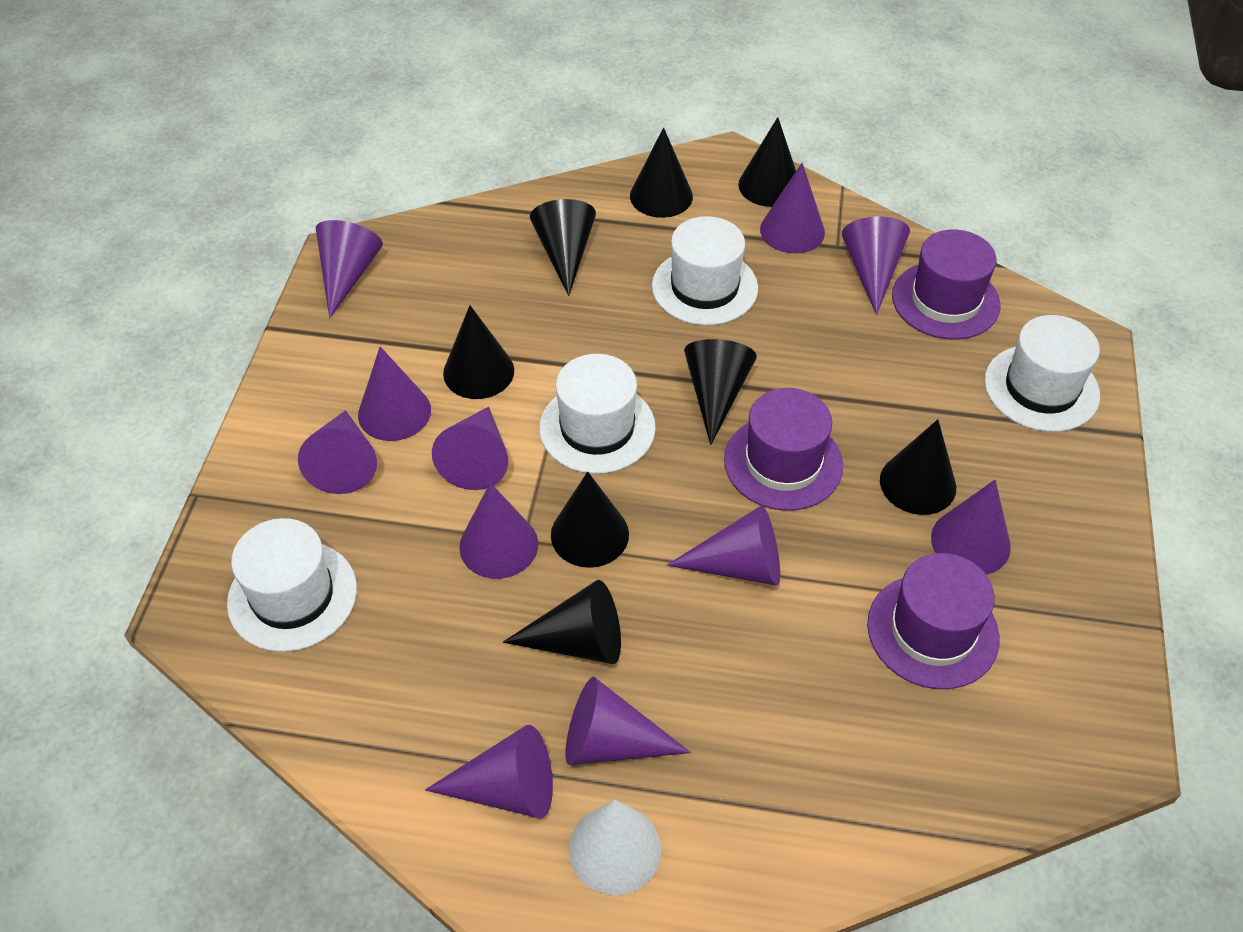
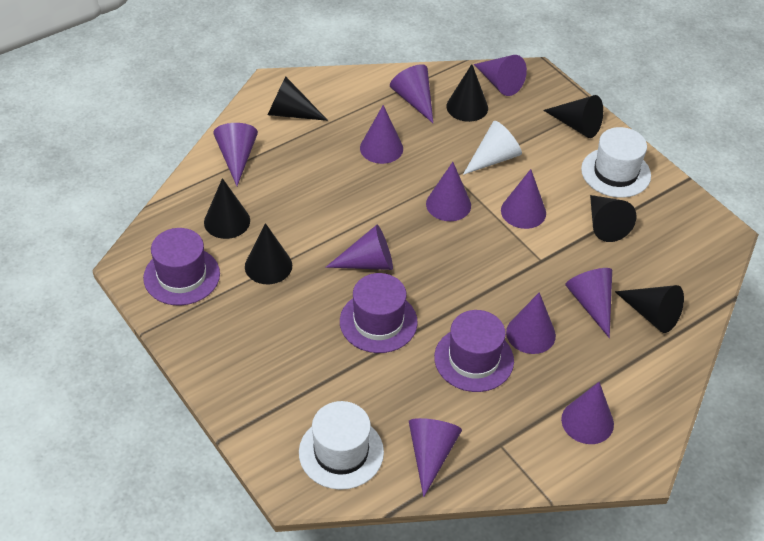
black cone: [443,305,514,399] [503,580,621,664] [530,199,596,296] [551,471,629,568] [630,128,693,218] [684,339,757,445] [738,117,796,207] [880,419,956,515] = 8 -> [204,178,250,239] [245,223,292,284] [268,76,328,121] [446,64,488,122] [543,95,603,138] [590,195,637,242] [615,285,684,333] = 7
white hat: [227,518,357,652] [539,354,655,474] [652,216,758,326] [984,315,1100,432] = 4 -> [299,401,384,490] [581,127,651,198] = 2

